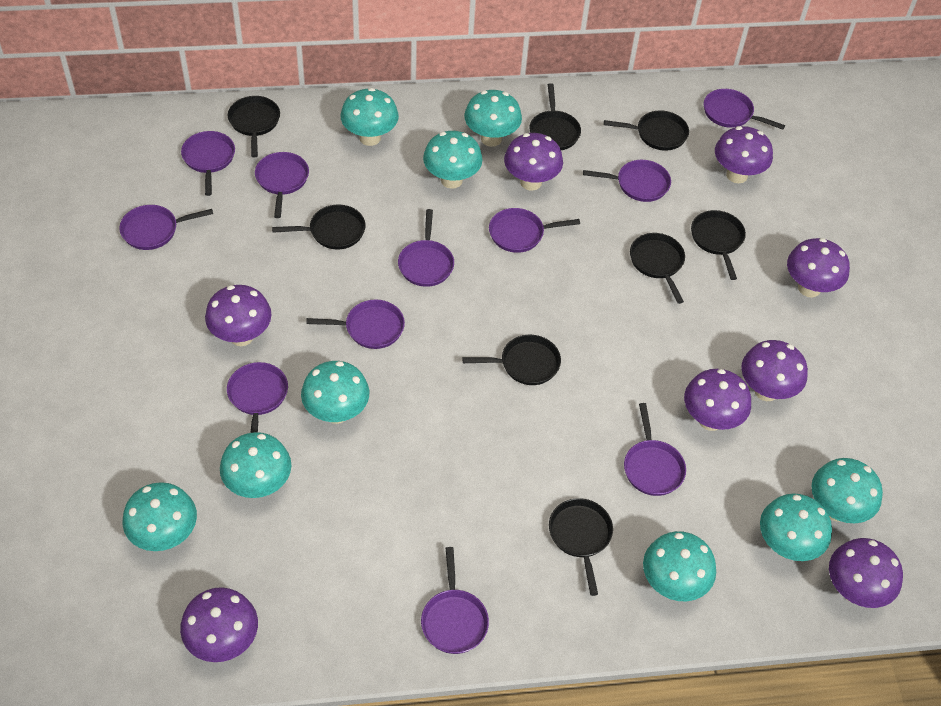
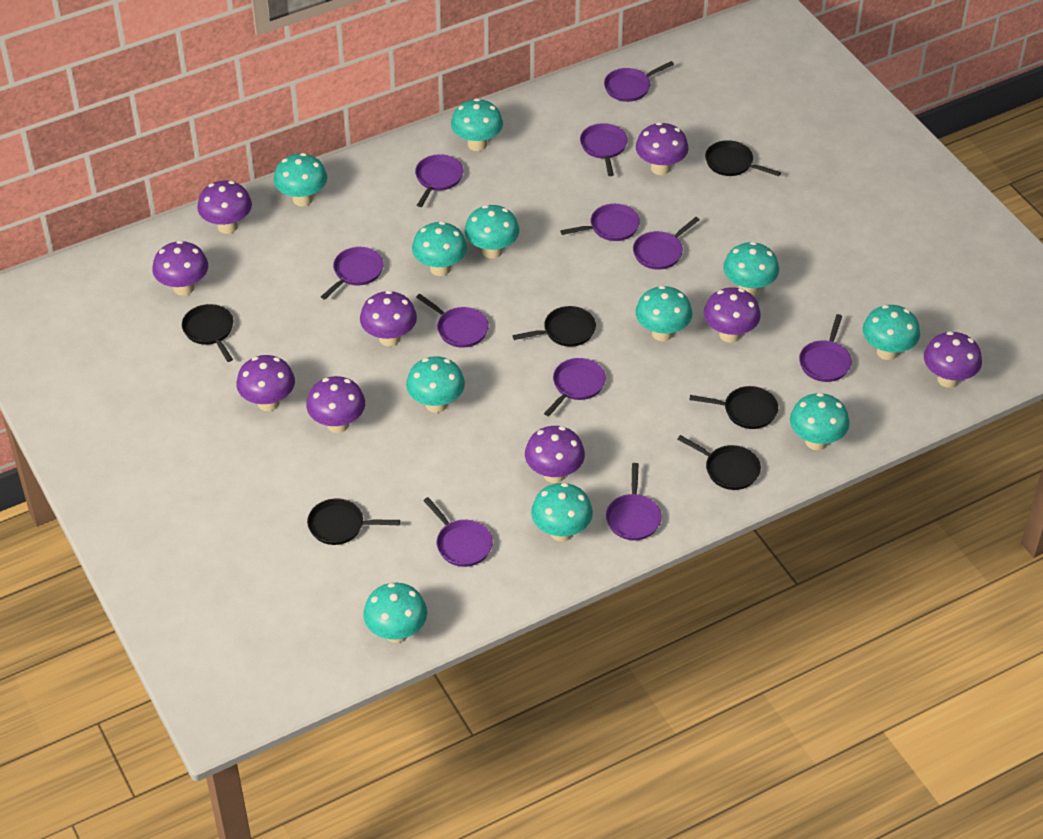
black pan: [228,96,280,158] [272,205,366,250] [462,335,561,385] [530,83,581,150] [549,498,613,596] [604,111,689,151] [630,233,685,304] [691,210,746,280] = 8 -> [182,304,233,362] [307,498,400,545] [512,306,596,347] [677,435,761,490] [690,386,778,429] [705,140,781,176] = 6
purple mushroom: [180,587,258,662] [205,285,271,346] [504,133,563,191] [684,369,751,431] [715,126,773,183] [741,340,808,401] [787,238,850,297] [829,538,903,608] = 8 -> [152,241,208,296] [197,181,252,234] [236,355,295,411] [306,376,365,433] [360,291,417,346] [525,426,585,483] [636,122,689,175] [704,287,761,343] [924,331,982,388] = 9
turquoise mushroom: [123,482,197,551] [220,432,291,498] [301,361,369,424] [340,88,399,146] [423,131,483,189] [464,90,522,147] [643,531,716,601] [760,494,832,561] [811,458,883,523] = 9 -> [274,153,327,207] [363,583,427,643] [406,356,465,413] [412,221,467,276] [451,98,503,151] [465,205,519,259] [531,483,593,541] [635,286,692,341] [723,242,779,296] [790,393,850,450] [863,305,920,360] = 11

